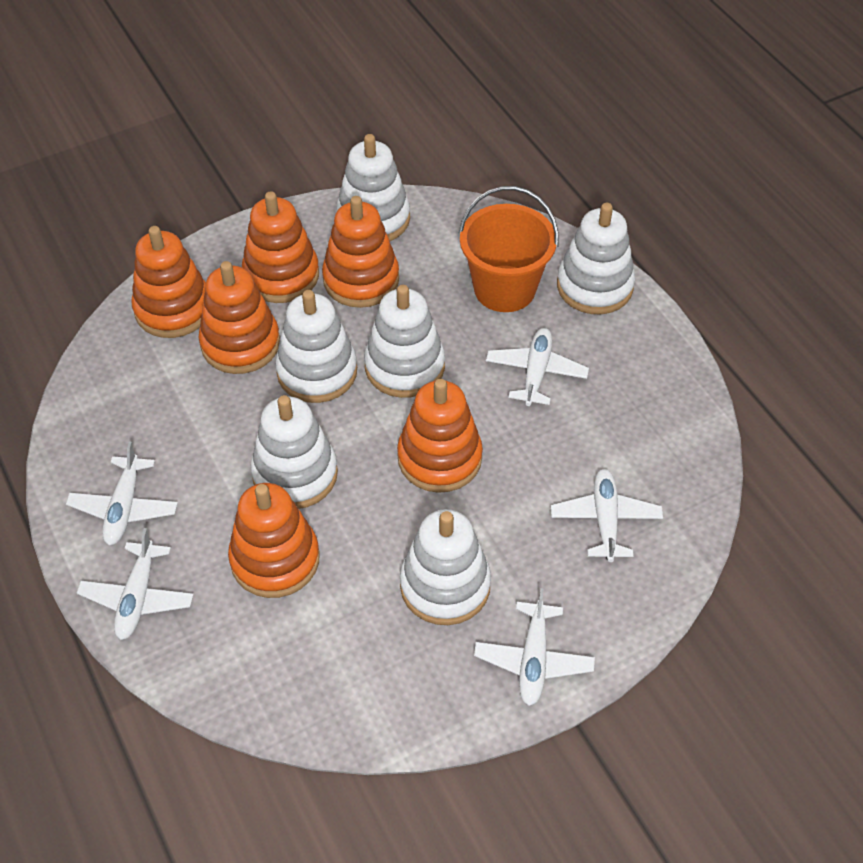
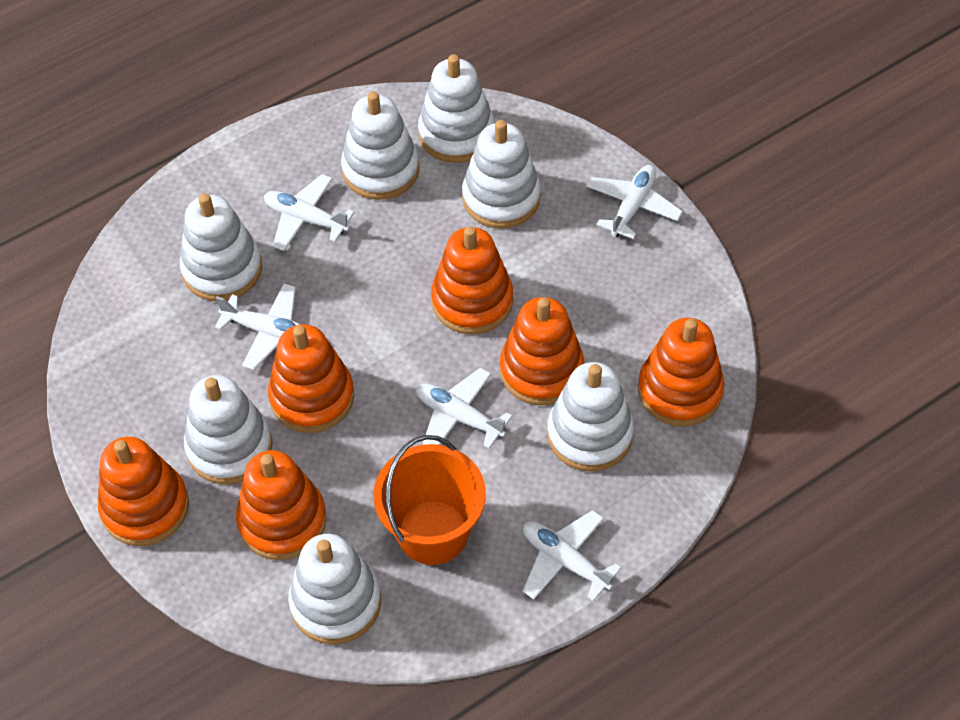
white stacking toy: [251,395,338,509] [275,290,357,403] [336,134,410,241] [364,285,445,398] [400,509,491,625] [557,203,635,314] = 6 -> [180,193,262,301] [184,375,273,484] [288,534,381,645] [341,91,419,200] [418,54,495,163] [462,120,541,228] [547,362,634,472] = 7

